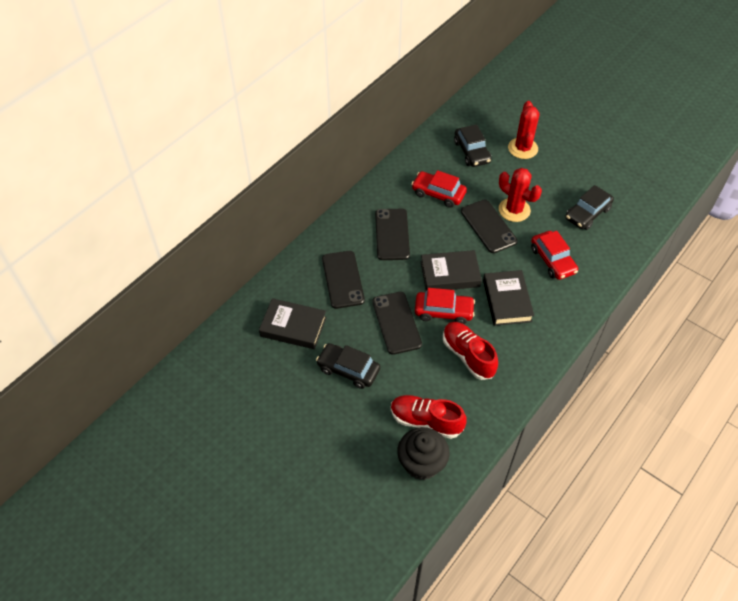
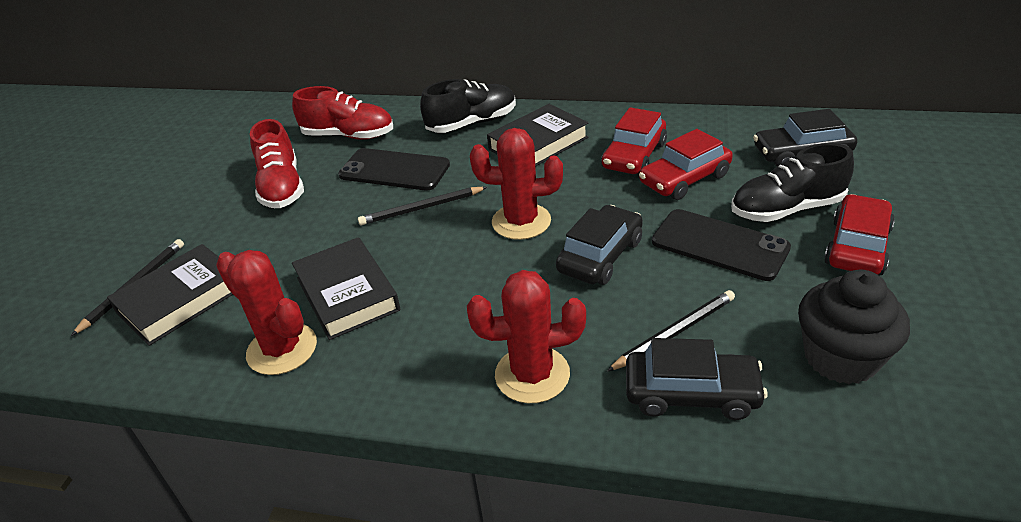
black pencil: none = 0 -> [71,239,184,336] [358,187,487,225] [607,290,735,372] = 3
black phone: [322,251,365,309] [372,292,422,355] [375,209,410,260] [461,199,518,253] = 4 -> [338,148,450,190] [652,209,791,281] = 2
black shoe: none = 0 -> [420,79,516,133] [731,143,854,222] = 2
red cactus: [499,168,542,222] [508,101,539,159] = 2 -> [216,250,317,375] [467,270,586,403] [470,128,563,240] = 3

